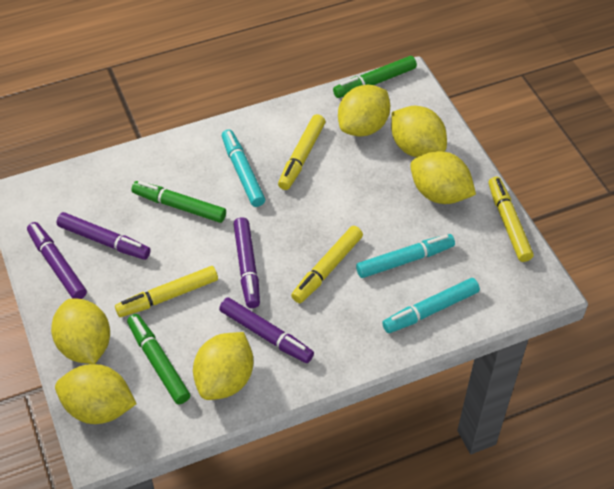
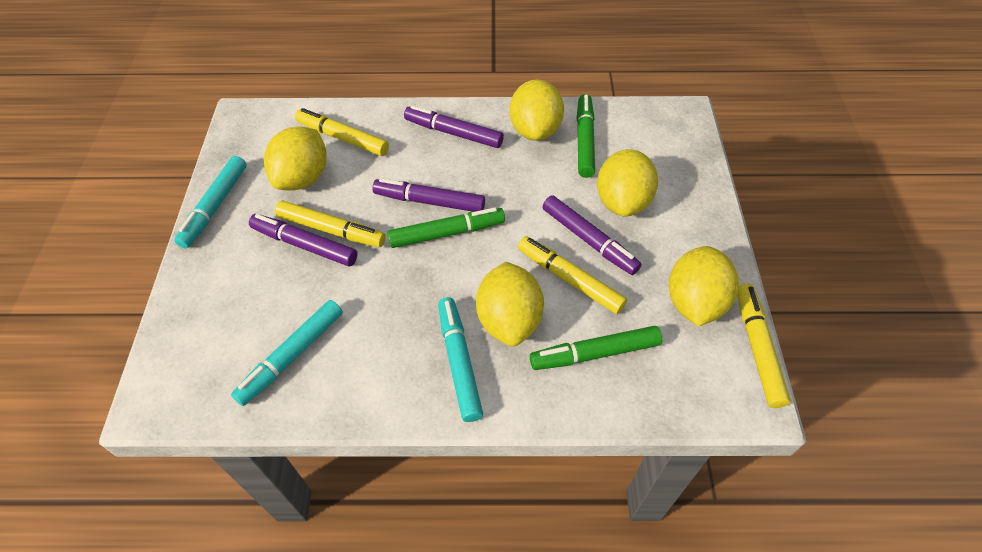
yellow lemon: [51,298,110,364] [55,364,136,424] [193,332,253,400] [338,84,390,137] [391,106,447,157] [410,151,476,204] = 6 -> [264,126,327,190] [476,262,544,346] [509,79,564,141] [597,149,658,217] [669,246,739,327] = 5

